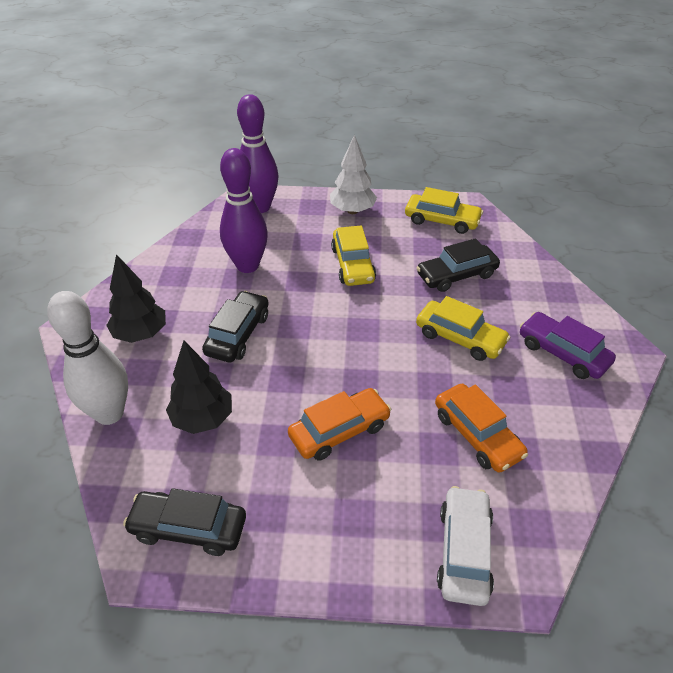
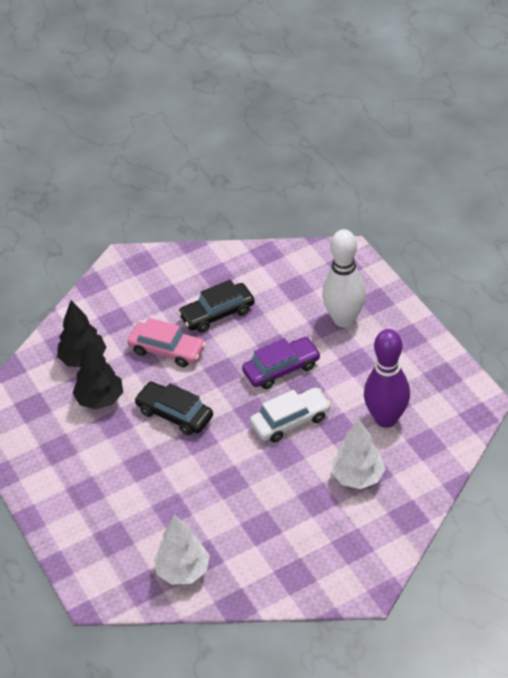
black car: [123,488,246,556] [202,291,269,362] [417,238,500,292] = 3 -> [134,382,213,435] [178,280,255,332] = 2
orange car: [288,388,391,461] [435,384,528,473] = 2 -> none = 0
pink car: none = 0 -> [127,318,206,367] = 1
purple bowling pin: [220,148,268,273] [237,94,279,213] = 2 -> [364,329,410,428] = 1
white tree: [330,135,377,214] = 1 -> [154,514,210,585] [332,418,385,489] = 2
yellow car: [331,226,376,286] [405,187,483,234] [416,296,511,361] = 3 -> none = 0

